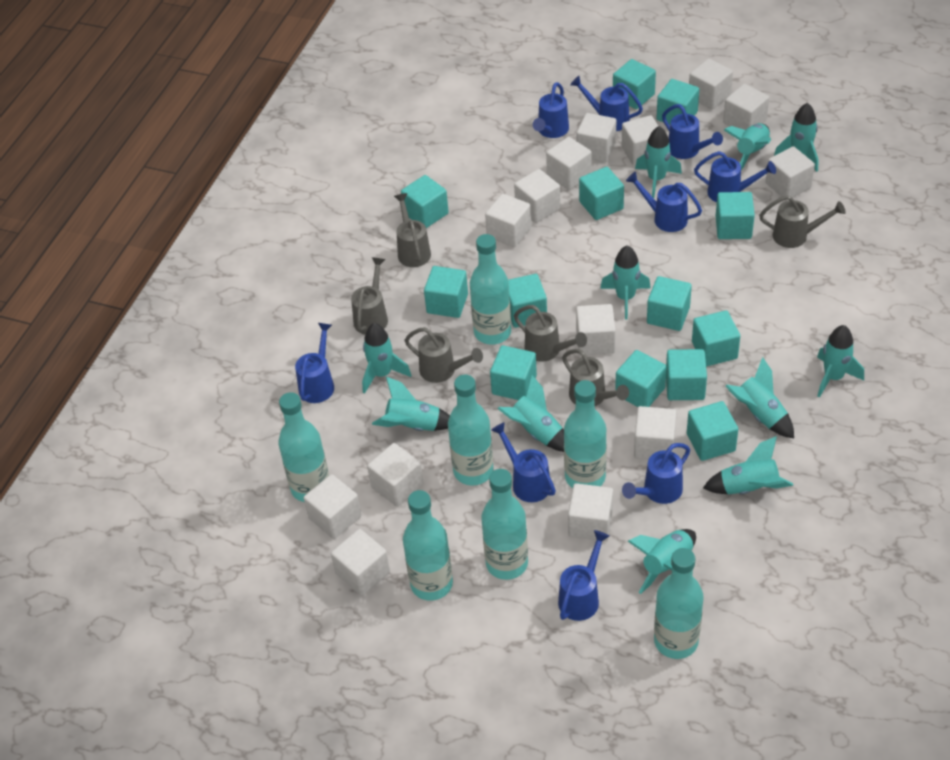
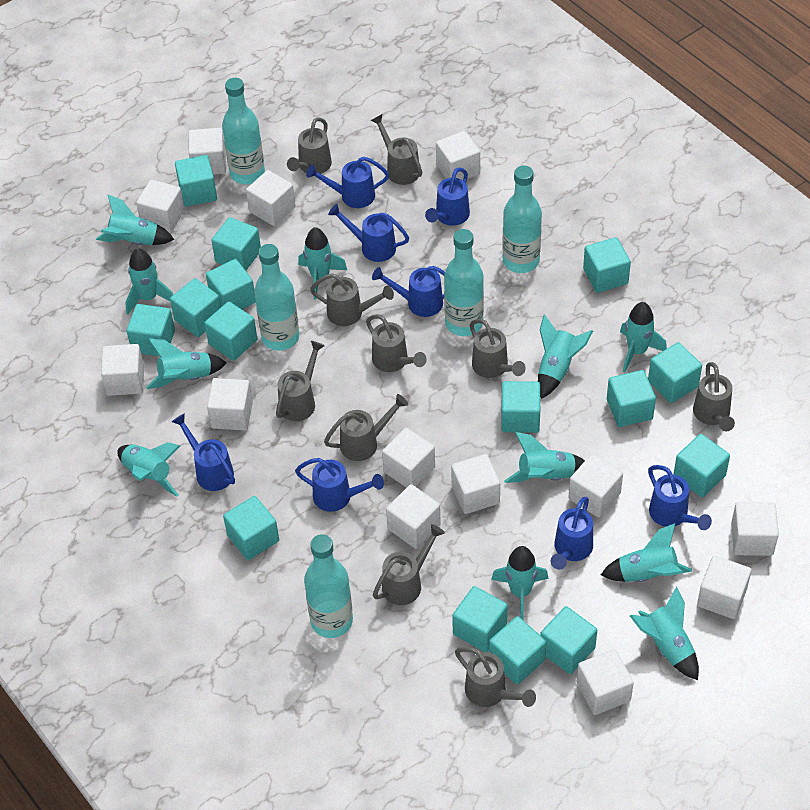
blue watering can: [295,323,334,403] [491,422,556,502] [533,82,569,138] [558,530,609,621] [570,76,643,131] [622,443,690,504] [626,172,702,232] [662,104,723,159] [694,151,776,202] = 9 -> [172,413,235,491] [295,458,384,512] [306,157,389,208] [328,204,409,262] [372,266,445,317] [425,168,470,226] [551,497,593,570] [648,465,712,530] = 8
grey watering can: [351,257,388,335] [394,193,431,267] [405,327,483,383] [514,305,587,362] [562,349,629,406] [759,195,846,248] = 6 -> [276,341,325,421] [287,117,332,174] [310,273,394,326] [324,394,408,461] [366,314,427,372] [371,114,422,185] [373,524,445,605] [455,647,536,707] [470,319,526,378] [693,362,735,431] = 10
turquoise bottle: [278,392,329,502] [403,490,453,601] [448,375,494,486] [470,234,511,345] [481,469,528,580] [564,380,607,488] [654,548,704,659] = 7 -> [222,78,265,184] [254,244,299,351] [304,534,353,638] [444,229,484,336] [502,166,542,273] = 5
turquoise cube: [401,175,449,228] [424,266,468,318] [490,345,537,400] [508,274,547,328] [579,167,624,220] [613,59,656,109] [615,350,667,407] [647,276,692,331] [657,79,699,124] [666,349,707,400] [687,401,738,461] [692,310,740,367] [716,192,755,239] = 13 -> [127,304,175,356] [170,278,221,337] [175,155,217,207] [204,301,258,361] [206,259,256,309] [211,217,261,271] [223,496,279,560] [452,586,508,652] [489,616,546,685] [501,381,540,433] [540,606,597,674] [583,237,631,293] [607,370,656,427] [648,342,702,403] [673,434,730,497] = 15
white cube: [304,474,362,539] [331,529,390,596] [367,443,423,507] [485,193,531,247] [514,169,560,223] [546,137,592,190] [568,483,613,541] [576,304,616,355] [577,113,616,162] [622,115,658,166] [634,406,676,459] [689,59,733,109] [723,84,769,130] [766,146,815,200] = 14 -> [101,344,144,396] [136,180,185,233] [188,128,226,175] [207,378,253,431] [246,170,295,226] [382,428,435,488] [386,484,441,549] [436,131,480,180] [451,454,500,514] [568,454,623,518] [577,649,634,715] [697,555,752,619] [731,502,779,556] = 13

